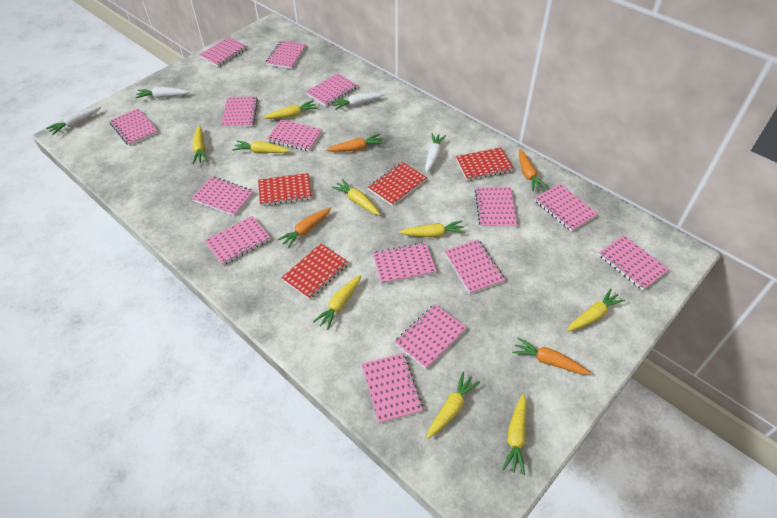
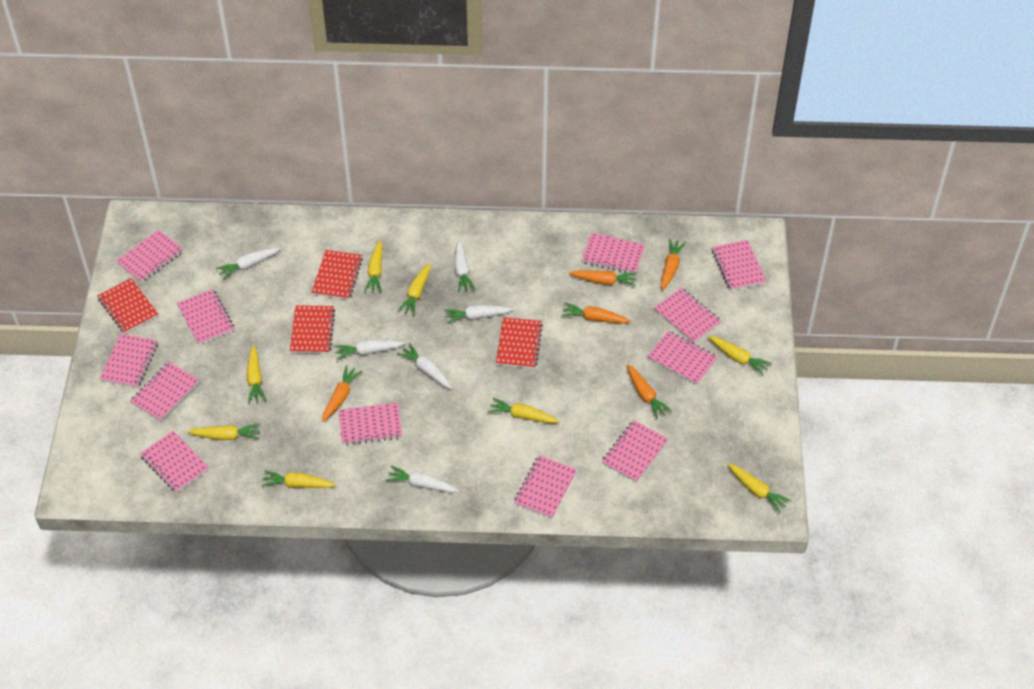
orange carrot: [277,208,331,249] [326,134,384,152] [512,337,591,374] [519,149,548,191] = 4 -> [322,365,362,422] [561,303,631,324] [569,271,637,286] [627,364,672,419] [661,239,686,291] = 5
pink notebook: [110,109,158,146] [191,176,254,216] [199,37,248,66] [205,216,271,265] [221,96,258,128] [266,41,306,69] [267,120,322,151] [306,73,357,106] [362,353,423,424] [373,242,437,284] [395,304,467,369] [444,239,505,294] [475,187,518,228] [535,184,598,232] [598,235,669,290] = 15 -> [99,333,158,388] [116,230,183,283] [130,362,199,421] [140,431,209,493] [177,289,234,345] [339,403,402,445] [514,455,577,519] [582,233,645,273] [602,420,668,483] [647,331,718,385] [654,288,721,343] [712,240,766,291] = 12
white carrot: [46,107,101,135] [135,87,190,98] [331,93,384,110] [425,133,446,173] = 4 -> [216,247,281,280] [334,340,405,360] [386,465,459,493] [397,343,452,389] [444,305,513,324] [454,239,475,292] = 6
yellow carrot: [192,126,208,164] [232,141,290,153] [263,101,318,119] [313,275,361,330] [331,179,380,215] [399,221,465,237] [426,372,480,439] [502,394,527,475] [567,289,625,331] = 9 -> [187,424,260,440] [246,345,267,403] [261,470,336,488] [364,240,383,293] [398,263,430,316] [488,398,559,423] [708,336,772,375] [727,463,791,513] = 8

